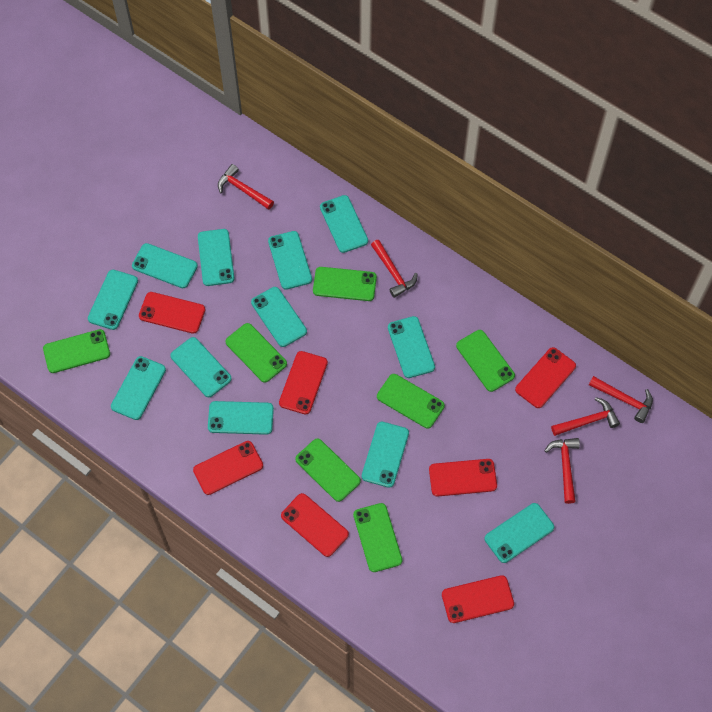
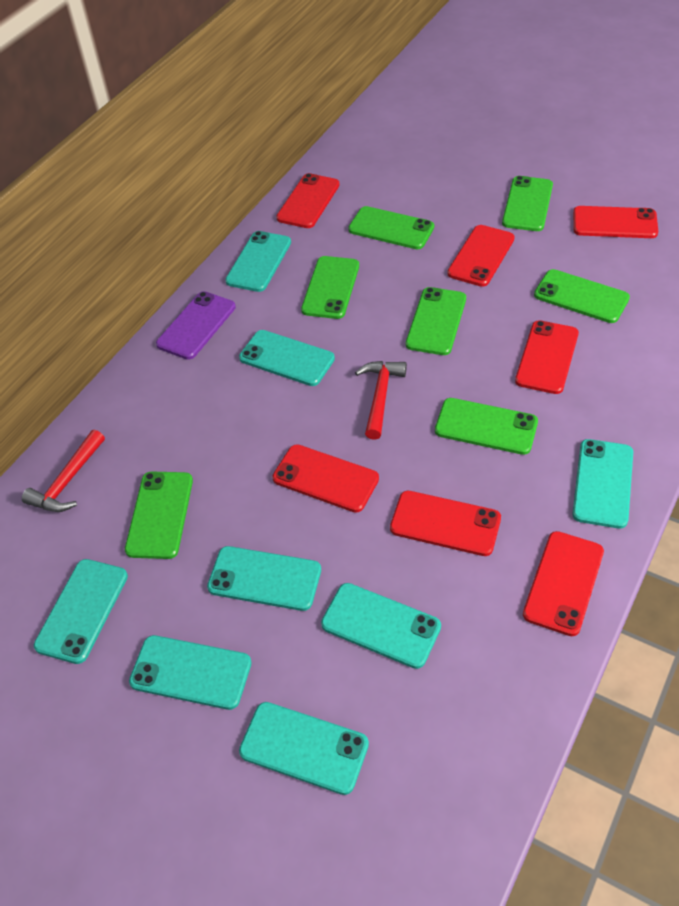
purple phone: none = 0 -> [156,291,236,360] = 1
red hammer: [218,164,274,210] [371,240,418,298] [544,438,580,504] [551,397,620,436] [589,376,653,423] = 5 -> [22,430,105,512] [355,361,407,440] = 2
turquoise phone: [88,270,138,330] [111,356,166,420] [132,243,198,288] [170,337,232,397] [198,229,235,286] [208,401,274,435] [251,287,307,347] [268,231,312,290] [320,195,368,253] [362,422,409,488] [388,316,435,378] [485,503,554,563] = 12 -> [34,559,128,664] [129,635,252,710] [207,546,321,611] [225,231,291,292] [239,330,335,386] [239,702,369,795] [321,583,441,669] [572,439,633,529] = 8

